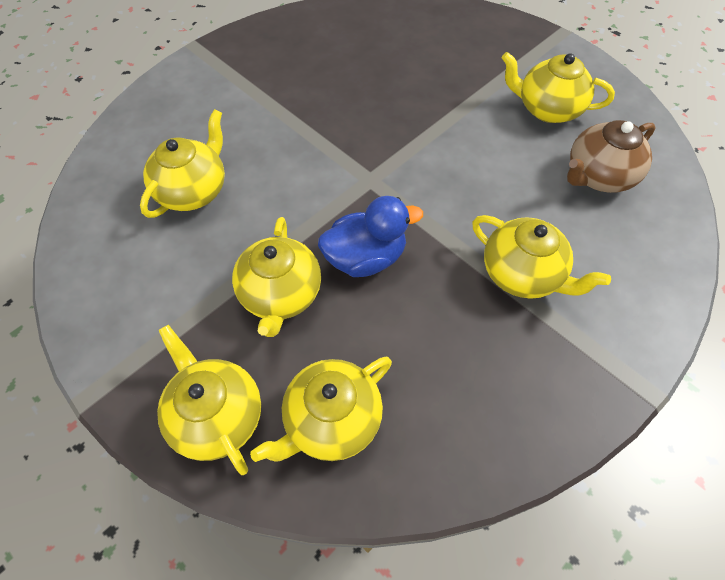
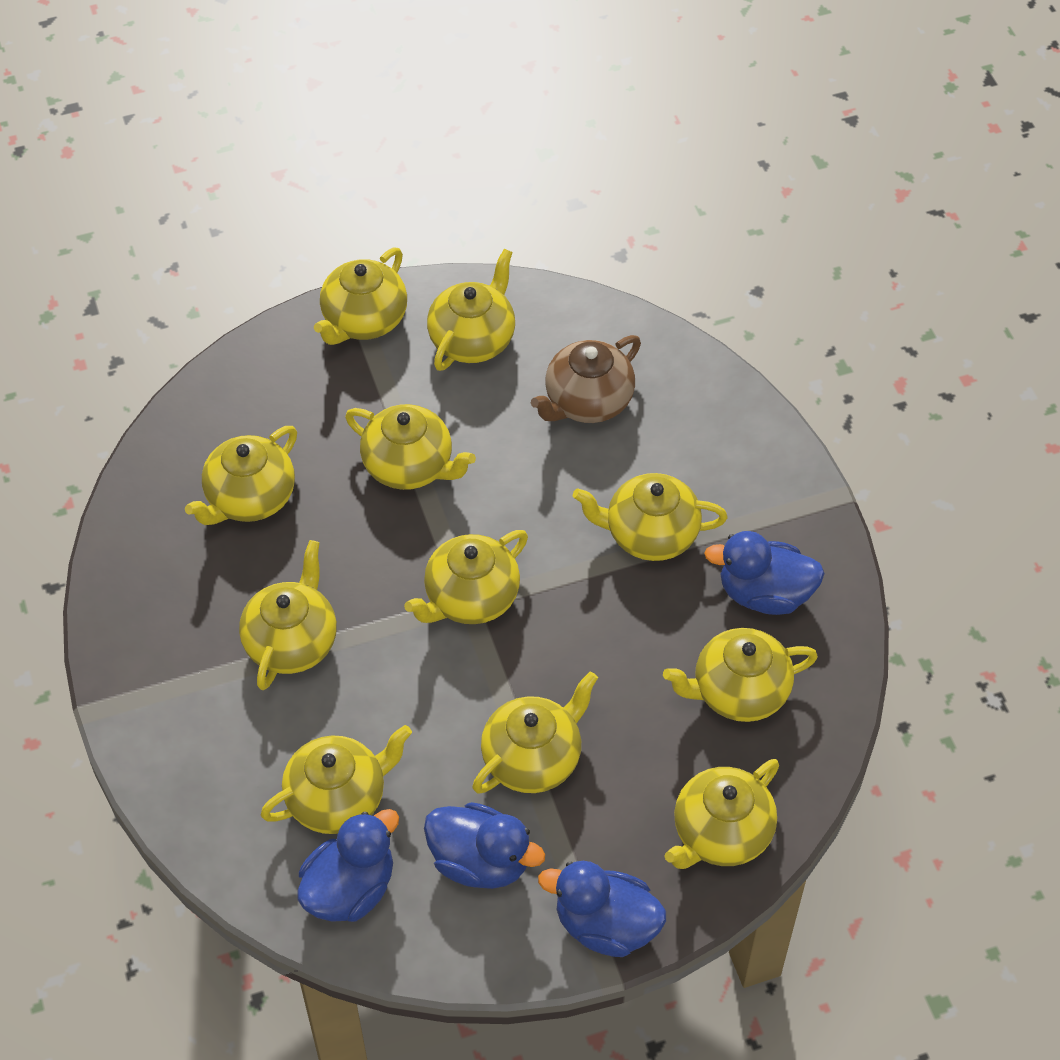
blue duck: [318,196,423,277] = 1 -> [297,809,399,922] [424,802,545,889] [538,861,666,957] [704,531,825,615] = 4
yellow teapot: [140,109,225,218] [157,325,261,475] [232,217,321,337] [250,357,392,462] [472,215,611,299] [502,52,615,123] = 6 -> [185,426,297,525] [239,540,337,690] [261,725,412,834] [314,247,407,345] [345,404,476,490] [404,530,528,624] [427,249,515,371] [472,671,598,794] [573,473,727,561] [663,628,818,722] [664,759,779,869] = 11

